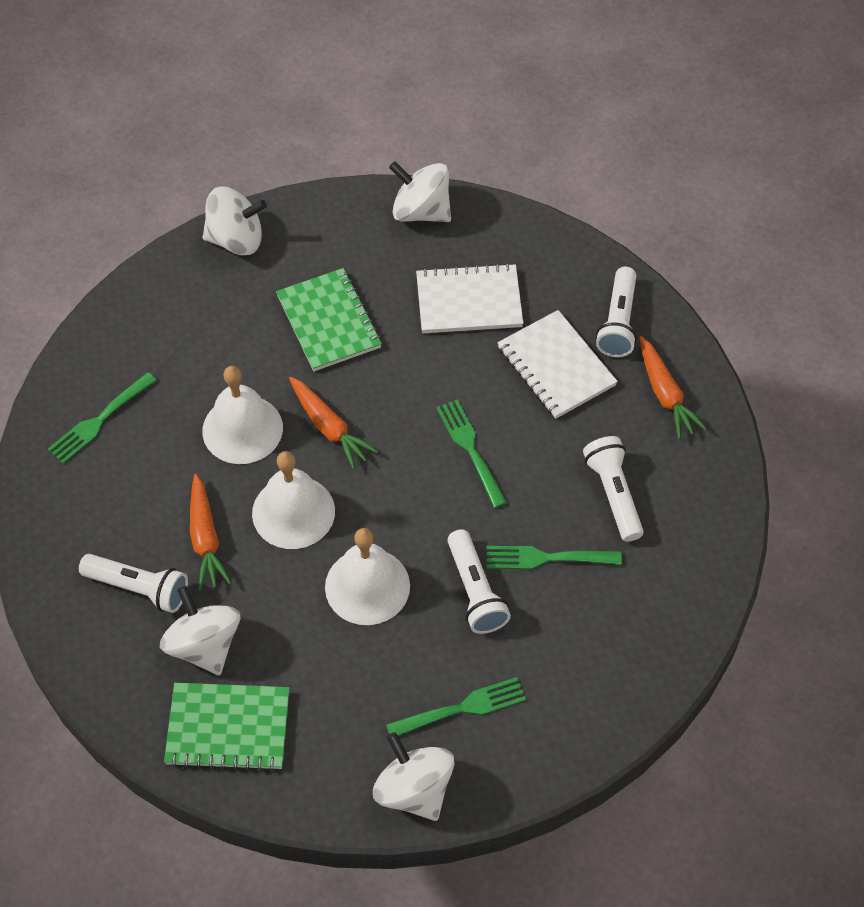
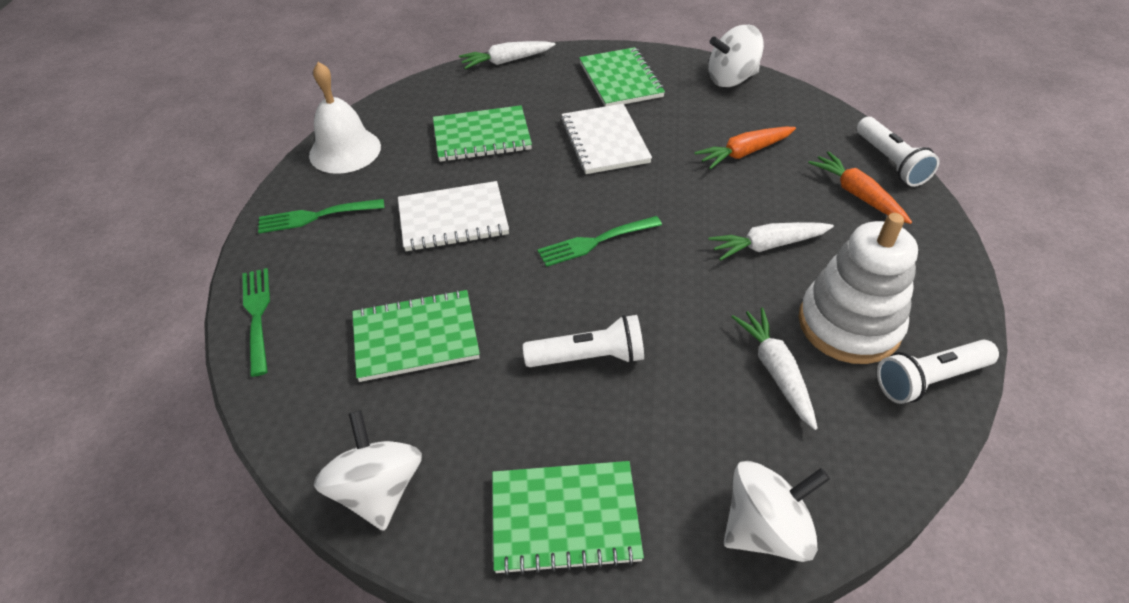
green fork: [48,372,157,464] [386,677,526,736] [436,399,507,508] [487,546,622,569] = 4 -> [242,268,270,377] [258,199,385,234] [537,216,662,267] = 3
green notebook: [164,683,290,771] [276,268,382,371] = 2 -> [352,289,480,382] [433,105,532,162] [492,461,644,576] [579,47,665,106] = 4
orange carrot: [190,474,231,591] [289,377,378,469] [639,336,707,439] = 3 -> [694,127,796,169] [808,151,912,224] = 2
white bell: [202,366,283,464] [252,451,335,549] [325,528,410,625] = 3 -> [309,62,381,174] = 1
white carrot: none = 0 -> [459,41,556,69] [708,222,834,261] [731,308,818,430] = 3
white flashlight: [79,554,188,613] [447,529,511,634] [583,436,644,542] [596,267,637,357] = 4 -> [523,315,644,367] [857,117,939,187] [877,340,999,404] = 3
white spinning top: [160,586,240,675] [202,187,267,255] [373,732,455,821] [389,161,451,222] = 4 -> [313,410,422,531] [708,25,764,87] [724,461,830,562] = 3
white stacking toy: none = 0 -> [799,213,918,364] = 1

